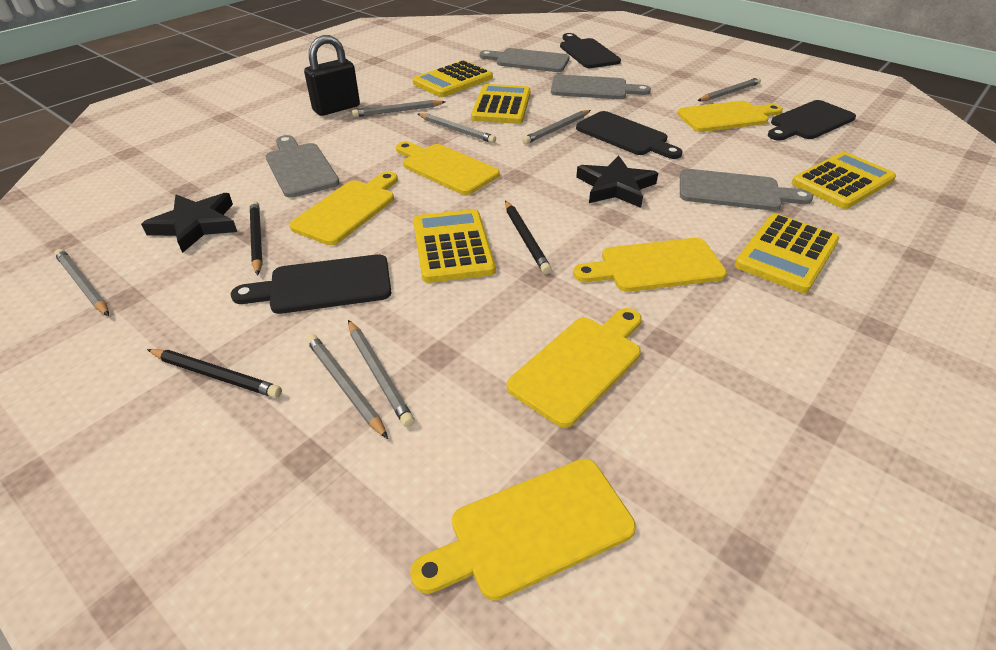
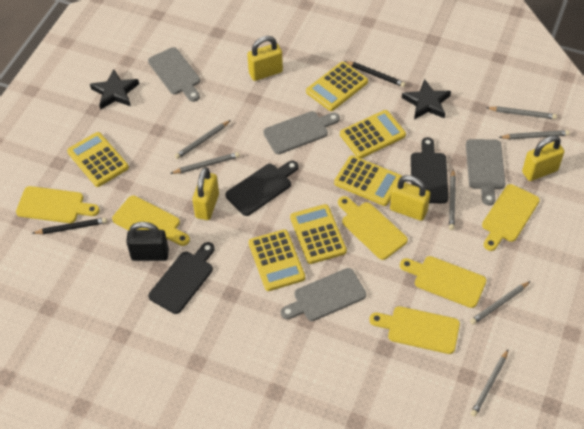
black cutting board: [231,254,391,314] [560,33,621,68] [576,111,682,159] [768,100,856,140] = 4 -> [148,242,215,314] [225,161,299,216] [411,137,448,203] = 3
black pencil: [147,349,282,398] [250,201,263,276] [505,200,551,274] = 3 -> [32,218,107,234] [345,61,406,87] = 2
yellow calculator: [413,60,493,97] [413,209,495,283] [471,84,531,124] [735,214,839,293] [792,152,896,209] = 5 -> [67,132,129,187] [249,229,305,291] [290,204,347,264] [306,62,368,111] [334,155,402,206] [340,110,406,158] = 6
yellow padlock: none = 0 -> [192,167,219,220] [247,36,283,81] [390,175,430,221] [522,135,564,181] = 4

